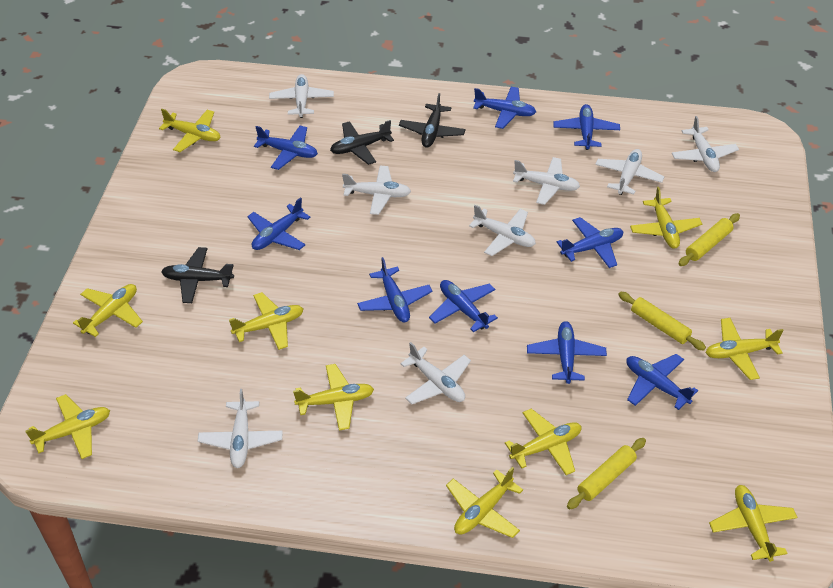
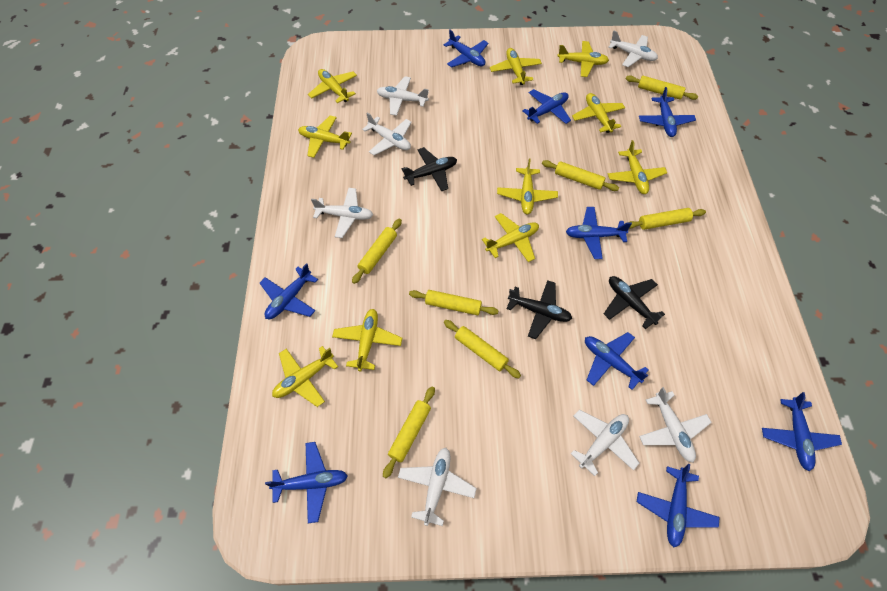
white plane: [198,389,283,468] [269,74,334,118] [342,166,411,215] [400,342,471,404] [469,205,536,256] [513,157,580,205] [595,149,664,195] [672,116,739,172] = 8 -> [311,188,373,238] [362,113,412,155] [377,76,429,116] [398,448,477,526] [571,410,640,476] [609,30,658,67] [639,387,712,462] = 7
yellow rolling pin: [567,438,646,509] [618,292,706,351] [679,213,740,266] = 3 -> [352,219,402,284] [383,387,435,478] [409,290,499,315] [444,320,521,378] [542,160,619,191] [626,75,699,100] [628,208,706,230] = 7

